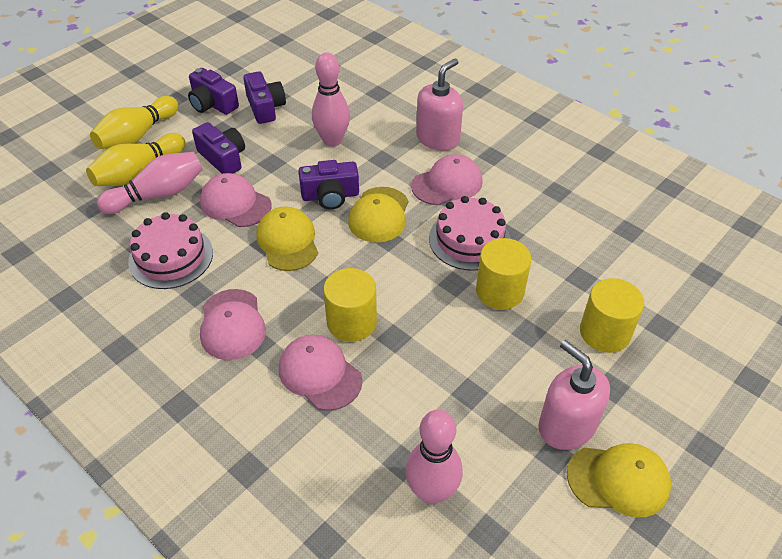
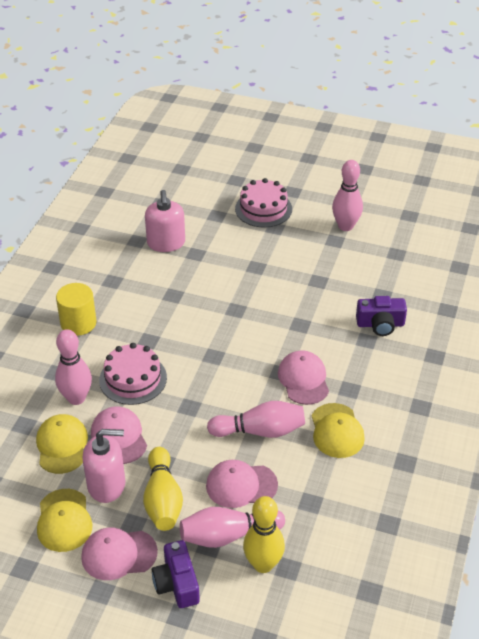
pink bowling pin: [97,152,203,214] [312,52,350,147] [406,410,463,504] = 3 -> [55,329,92,405] [180,507,285,548] [207,401,305,438] [332,160,363,231] = 4
purple camera: [188,68,239,115] [192,122,245,174] [243,71,286,124] [299,160,359,209] = 4 -> [152,540,200,608] [356,296,407,336] = 2
yellow cylinder: [323,268,377,342] [476,238,531,310] [580,278,644,353] = 3 -> [56,283,96,336] = 1

